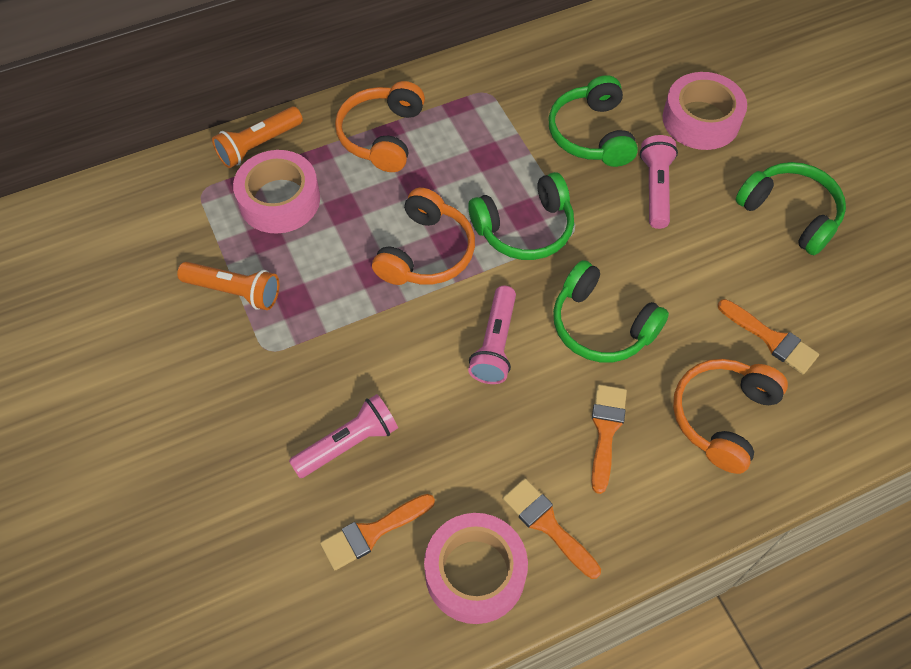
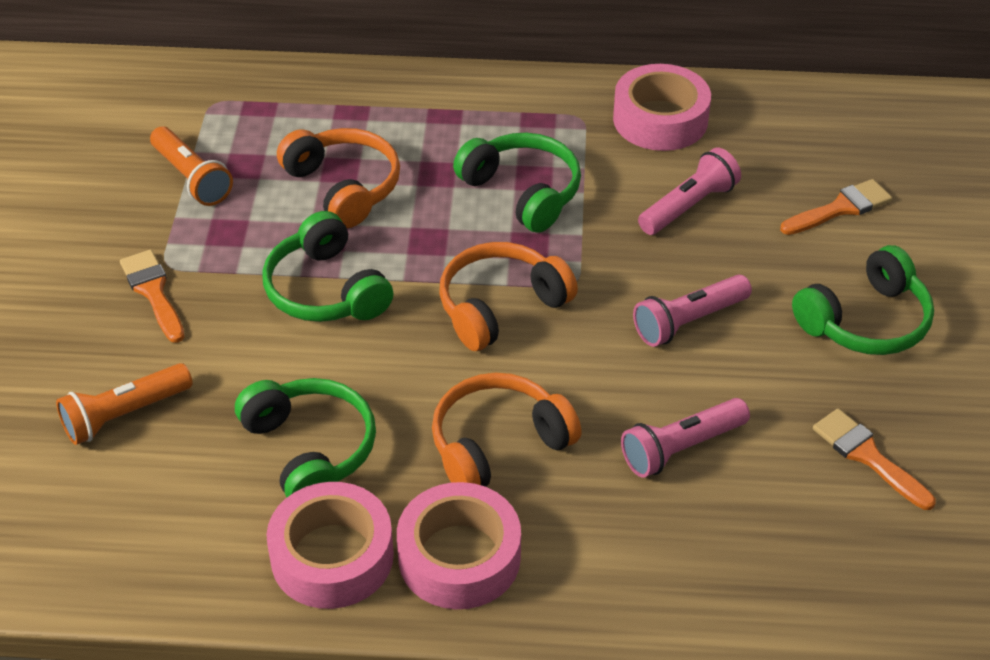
orange brush: [320,494,435,570] [503,478,601,579] [591,384,627,494] [718,299,819,374] = 4 -> [120,249,185,343] [780,179,892,235] [813,409,936,510] = 3

